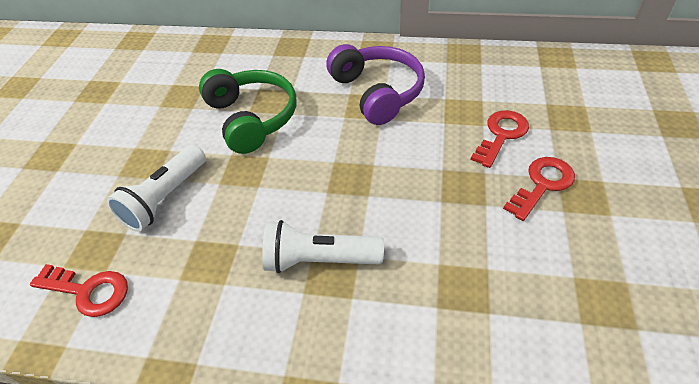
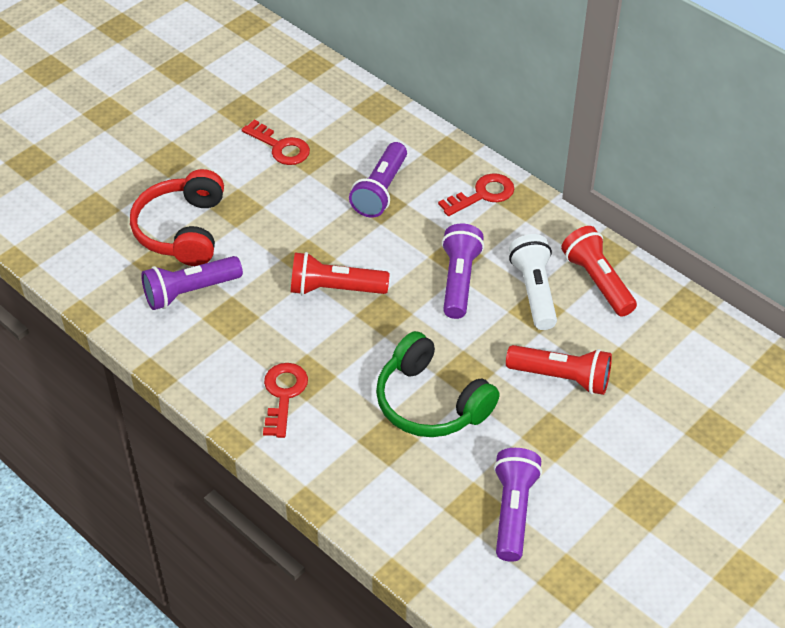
purple flashlight: none = 0 -> [141,256,243,310] [349,142,407,218] [442,224,484,319] [494,448,542,562] = 4
purple headphones: [326,44,425,125] = 1 -> none = 0
red flashlight: none = 0 -> [291,252,390,295] [506,345,612,395] [561,226,637,317] = 3
red headphones: none = 0 -> [130,169,224,266] = 1
white flashlight: [106,145,206,232] [262,220,384,273] = 2 -> [509,234,557,330] = 1

